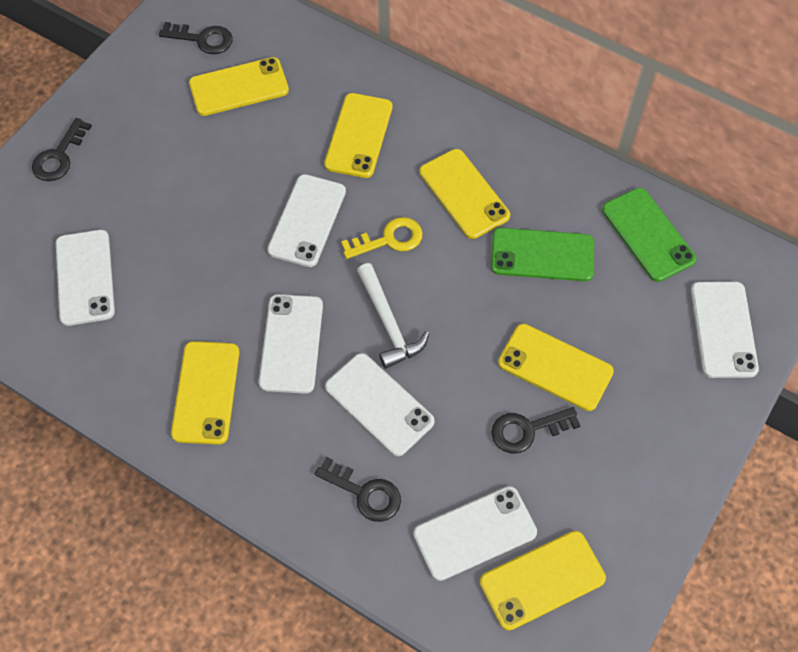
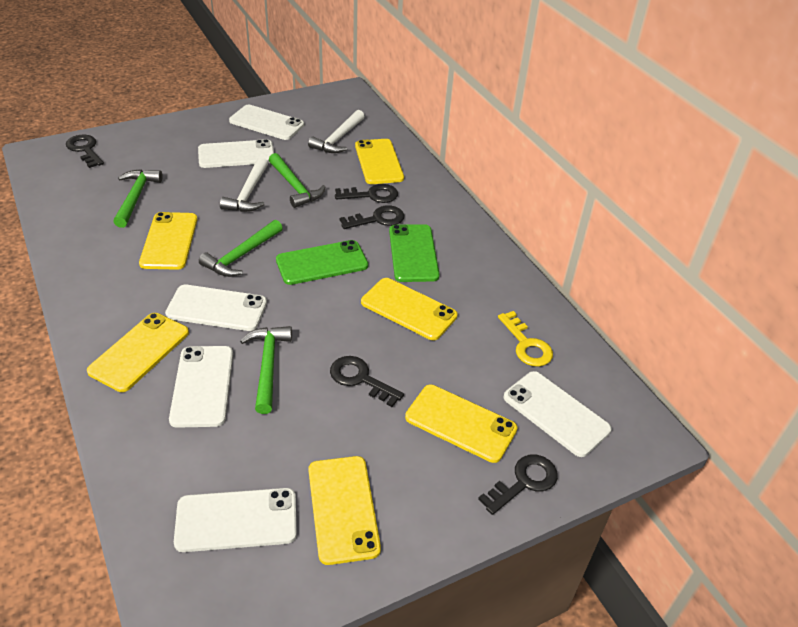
black key: [32,118,92,181] [159,22,233,54] [315,457,401,522] [491,407,581,453] = 4 -> [66,135,104,168] [330,356,404,407] [335,184,398,203] [340,205,405,229] [478,455,558,515] = 5
green hammer: none = 0 -> [113,169,163,228] [199,220,283,277] [240,326,292,414] [269,153,325,208] = 4
white hammer: [357,263,429,369] = 1 -> [220,157,268,212] [308,110,365,153] = 2

